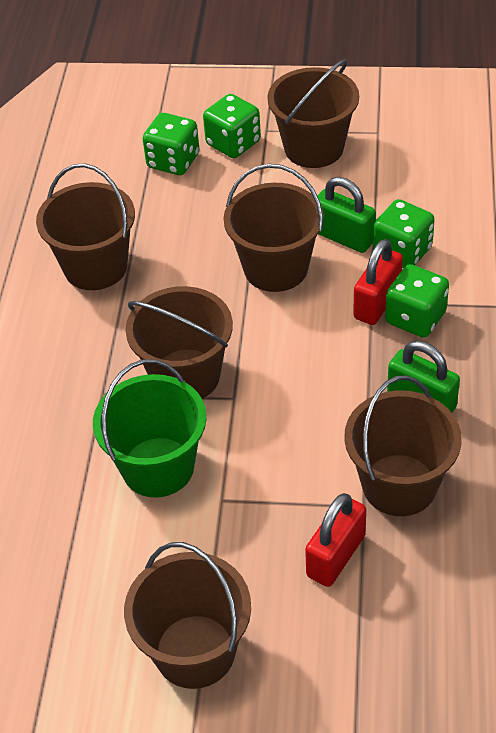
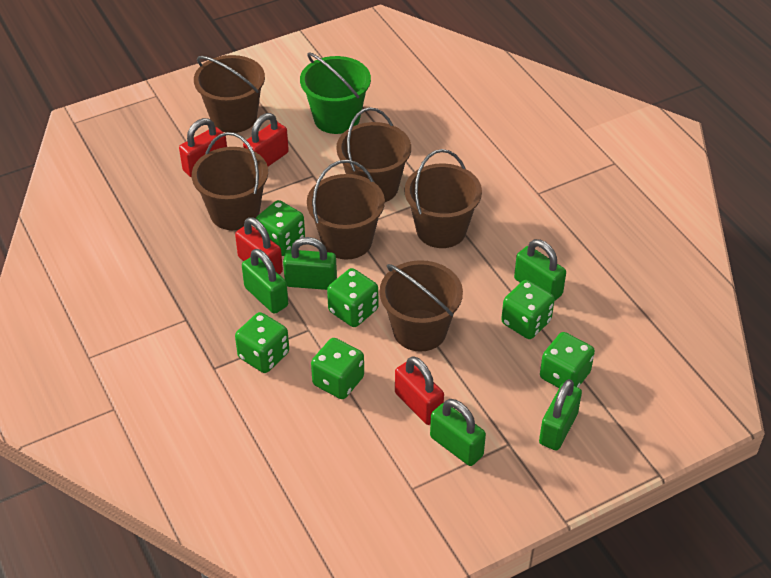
green dice: [143,113,199,175] [203,94,261,158] [373,199,435,268] [385,264,449,338] = 4 -> [235,312,289,373] [256,200,305,256] [311,338,364,399] [327,268,378,327] [501,280,555,339] [540,332,595,388] = 6
green padlock: [317,177,376,253] [387,341,460,413] = 2 -> [242,249,288,314] [283,237,337,290] [430,399,486,466] [514,239,566,301] [539,379,582,450] = 5
red padlock: [305,493,366,587] [353,239,403,325] = 2 -> [179,118,227,178] [235,217,283,274] [243,113,289,166] [395,356,444,425] = 4

